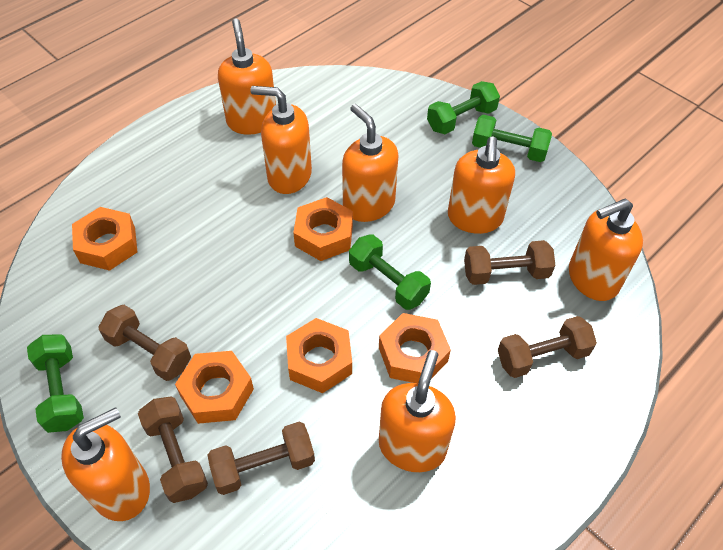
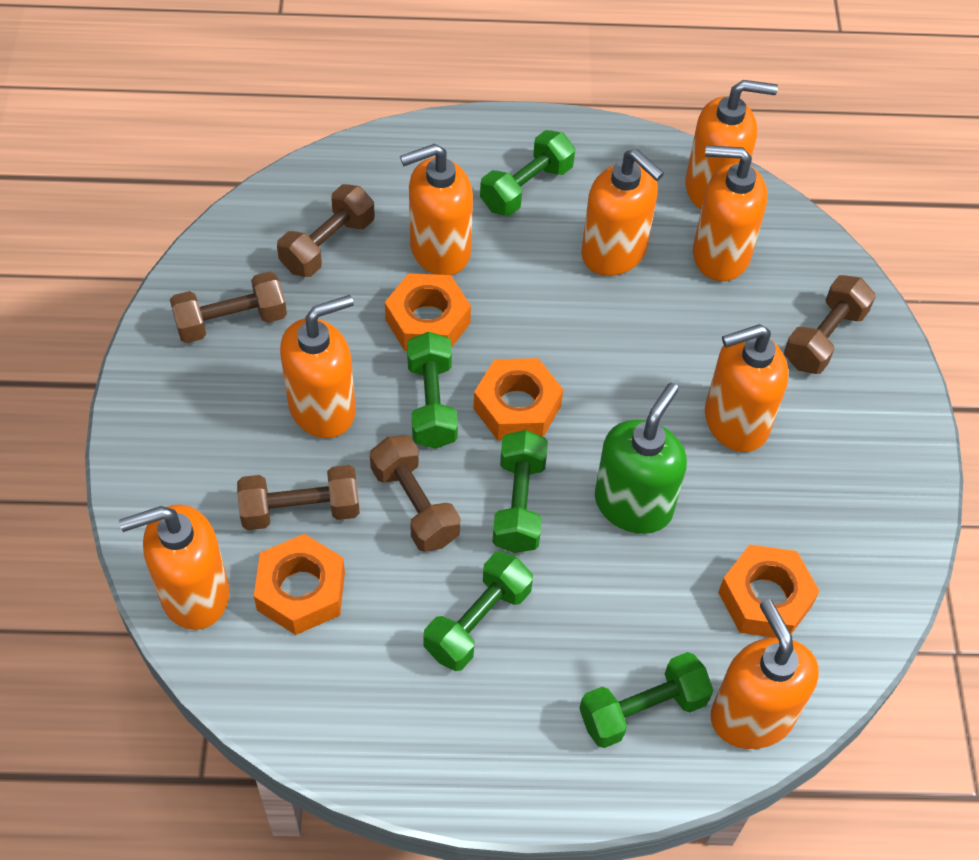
green dumbbell: [27,335,84,433] [349,234,431,310] [427,81,500,134] [472,115,552,162] = 4 -> [407,332,458,449] [423,551,533,671] [480,130,575,216] [492,430,548,553] [579,652,714,748] = 5
green soap dispenser: none = 0 -> [595,383,687,534] = 1
orange nut: [72,207,137,271] [175,351,254,424] [286,318,352,393] [293,197,353,261] [379,313,451,383] = 5 -> [254,534,345,635] [385,273,471,351] [474,358,563,441] [718,545,820,638] = 4
orange soap dispenser: [61,407,150,521] [218,18,276,135] [250,86,312,194] [342,104,399,222] [379,350,456,472] [448,137,515,234] [569,198,643,301] = 7 -> [119,504,229,630] [280,295,356,438] [400,144,473,275] [581,149,664,276] [685,80,778,209] [693,145,767,281] [705,324,789,452] [711,599,819,749] = 8

